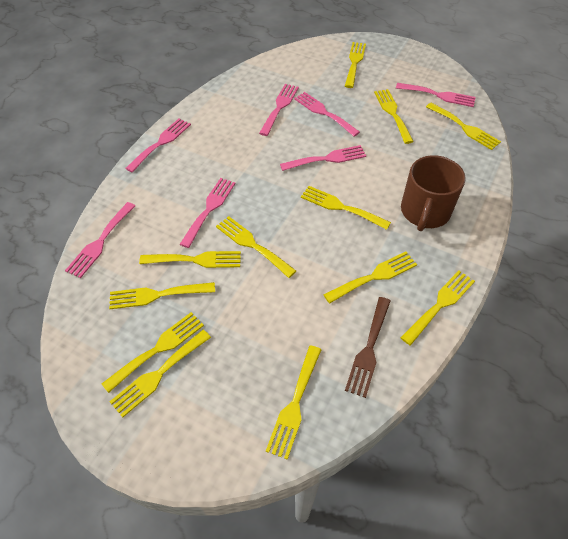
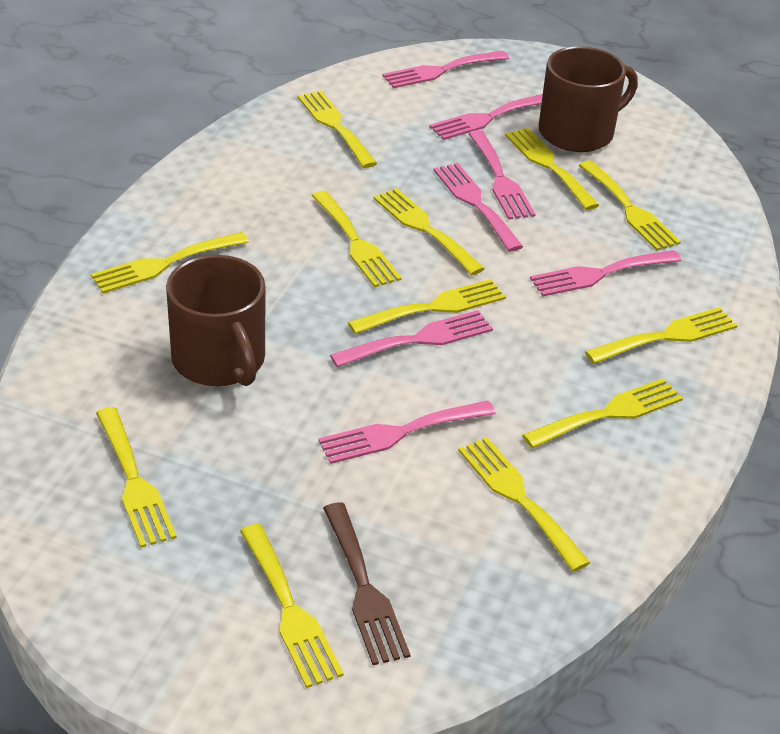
brown mug: [401,155,466,231] = 1 -> [166,255,265,386] [539,46,638,152] = 2

